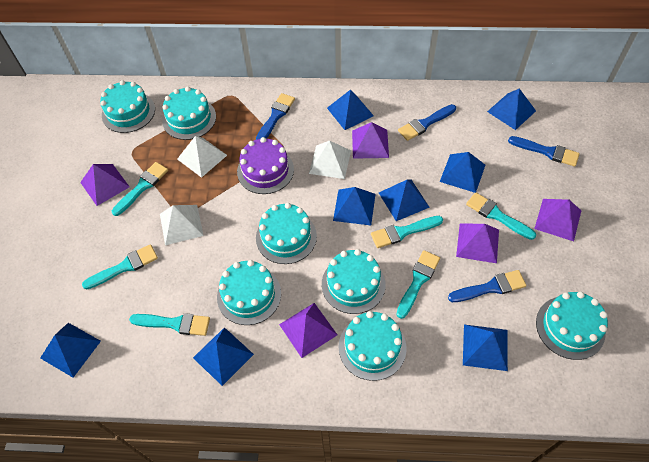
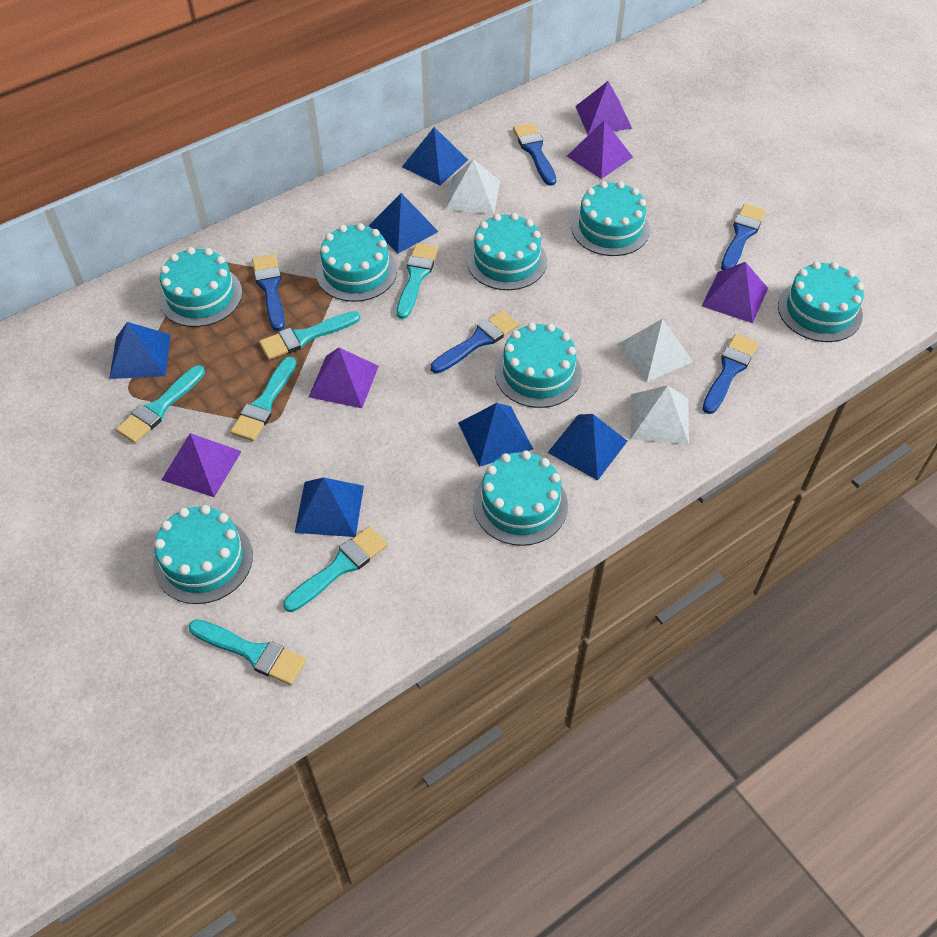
blue brush: [256,93,295,140] [398,104,456,141] [448,270,527,302] [508,136,580,167] = 4 -> [252,254,285,331] [431,310,519,373] [513,123,556,186] [702,334,758,414] [721,204,766,270] = 5
blue pyramid: [40,323,101,378] [193,327,254,386] [327,89,374,130] [333,187,376,225] [379,179,430,221] [440,152,485,193] [463,325,508,371] [487,88,536,130] = 8 -> [109,322,171,379] [295,477,364,537] [369,193,438,253] [402,127,468,186] [458,403,533,467] [547,414,628,480] = 6
purple cake: [237,137,294,194] = 1 -> none = 0
turquoise cake: [100,80,155,133] [162,87,216,140] [217,260,281,325] [256,203,317,264] [322,249,386,314] [339,311,407,381] [536,292,608,360] = 7 -> [154,505,253,604] [159,247,242,327] [316,223,397,302] [467,213,547,290] [473,451,568,546] [495,323,582,408] [571,181,650,256] [778,262,864,342] = 8

